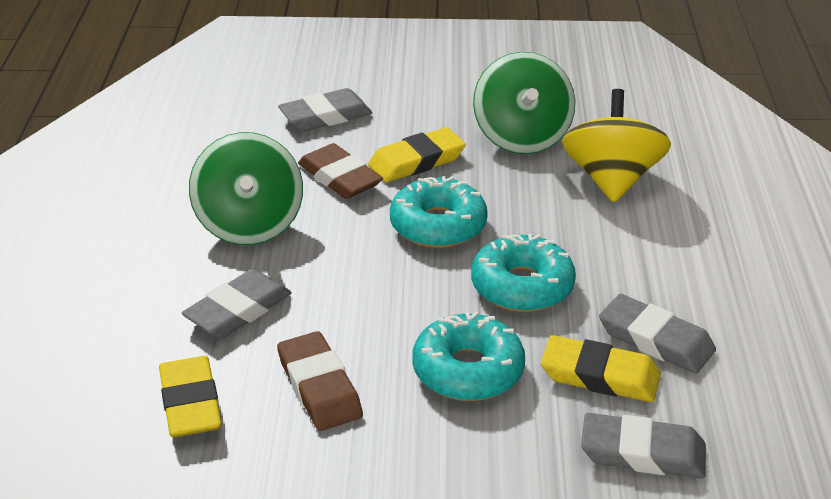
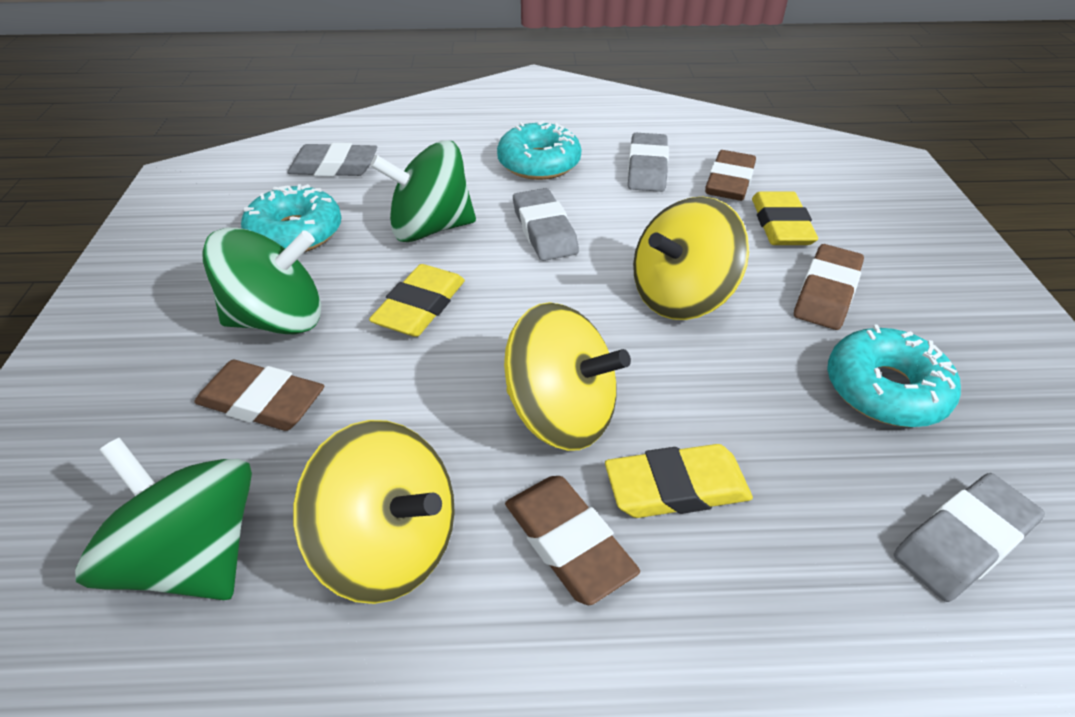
brown eraser: [277,331,363,431] [298,143,383,199] = 2 -> [194,360,324,431] [505,476,640,605] [705,150,756,201] [794,244,864,330] = 4
green spinning top: [189,132,303,245] [473,52,575,154] = 2 -> [75,438,252,600] [202,227,321,334] [370,140,476,242] = 3
yellow spinning top: [562,89,671,202] = 1 -> [293,420,455,604] [504,302,631,451] [633,197,749,320] = 3

